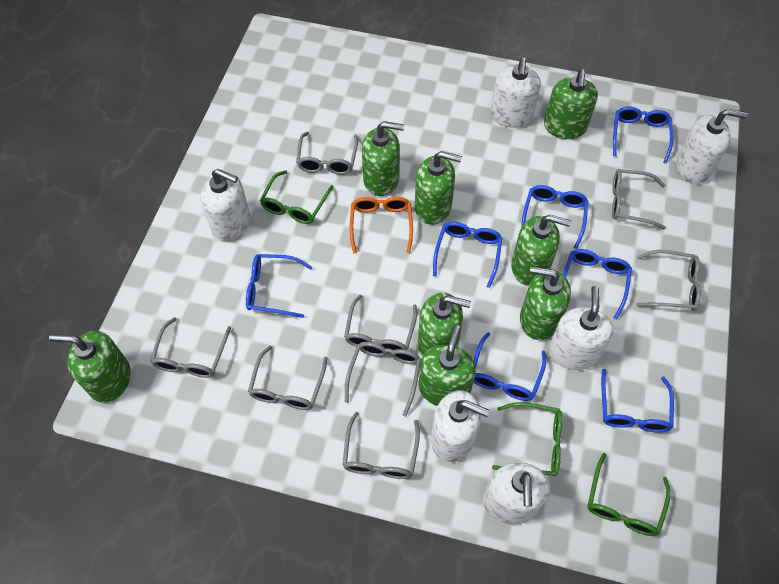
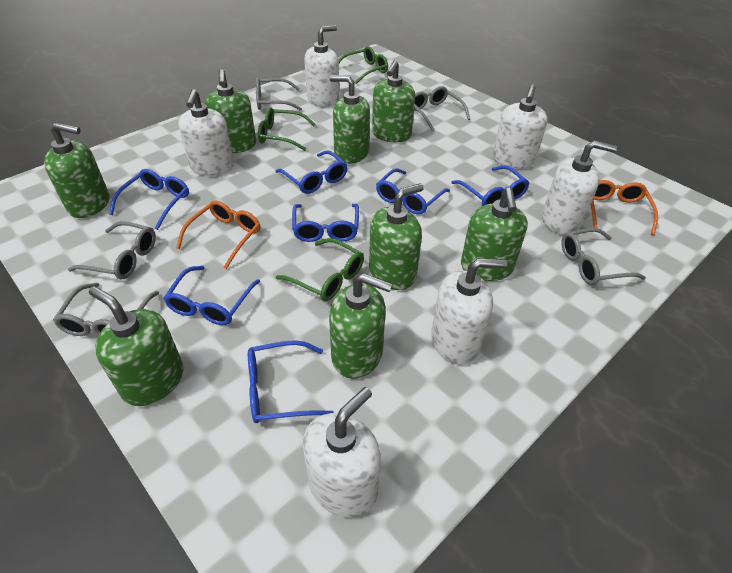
grey glasses: [150,317,231,378] [248,345,328,410] [296,132,358,175] [342,412,420,479] [344,295,417,353] [345,342,421,417] [612,169,666,230] [636,250,701,311] = 8 -> [53,283,159,336] [68,221,156,280] [256,77,302,111] [414,86,470,131] [561,228,646,285] = 5
orange glasses: [350,197,413,254] = 1 -> [176,200,261,269] [591,180,658,235] = 2

